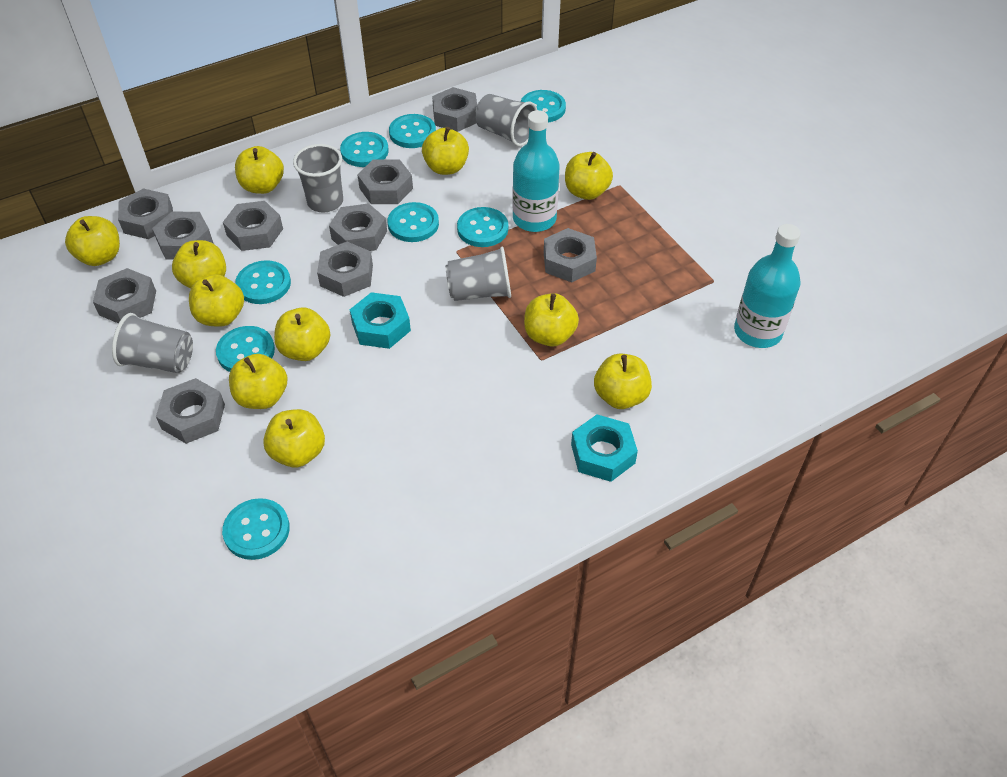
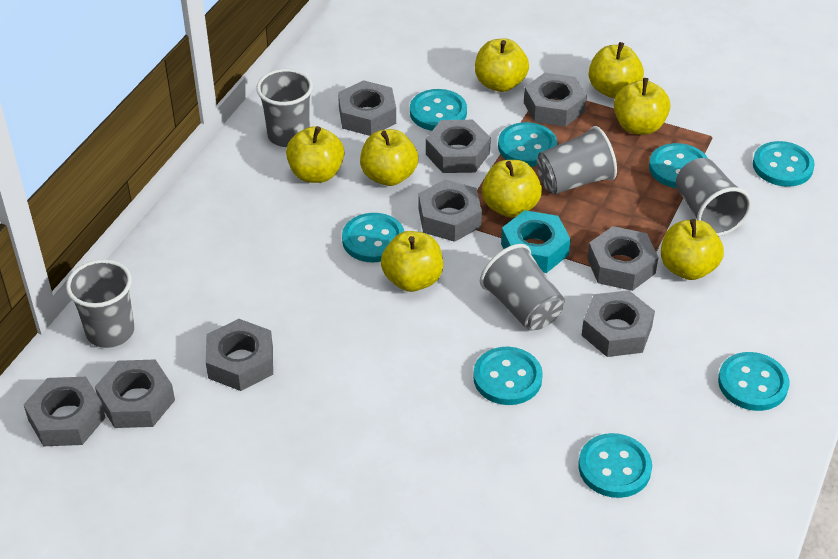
grey cup: [112,313,193,373] [293,144,343,212] [445,247,511,301] [475,94,537,147] = 4 -> [66,259,134,348] [256,69,313,147] [480,244,564,331] [536,126,617,194] [676,158,752,236] = 5
grey nut: [93,268,156,324] [118,188,173,239] [152,211,213,260] [156,378,225,444] [223,201,283,251] [317,242,373,297] [329,203,387,251] [358,159,413,204] [432,87,477,132] [544,228,597,282] = 10 -> [23,377,106,446] [95,359,175,428] [206,319,273,391] [338,80,396,136] [419,179,482,242] [426,120,491,173] [524,73,587,127] [582,290,655,357] [587,226,659,291] = 9
turquoise bottle: [512,110,560,232] [734,224,801,348] = 2 -> none = 0
turquoise nut: [350,292,411,349] [571,414,638,482] = 2 -> [501,210,571,273] = 1
yellow apple: [65,216,120,266] [172,240,226,288] [189,274,244,327] [229,354,288,409] [235,146,284,194] [263,409,325,467] [274,307,330,361] [422,127,469,175] [524,293,579,347] [565,152,613,200] [594,353,652,409] = 11 -> [286,126,344,183] [360,129,418,186] [381,231,443,292] [475,39,529,92] [482,160,542,217] [589,42,644,98] [614,78,670,135] [661,219,724,280] = 8

